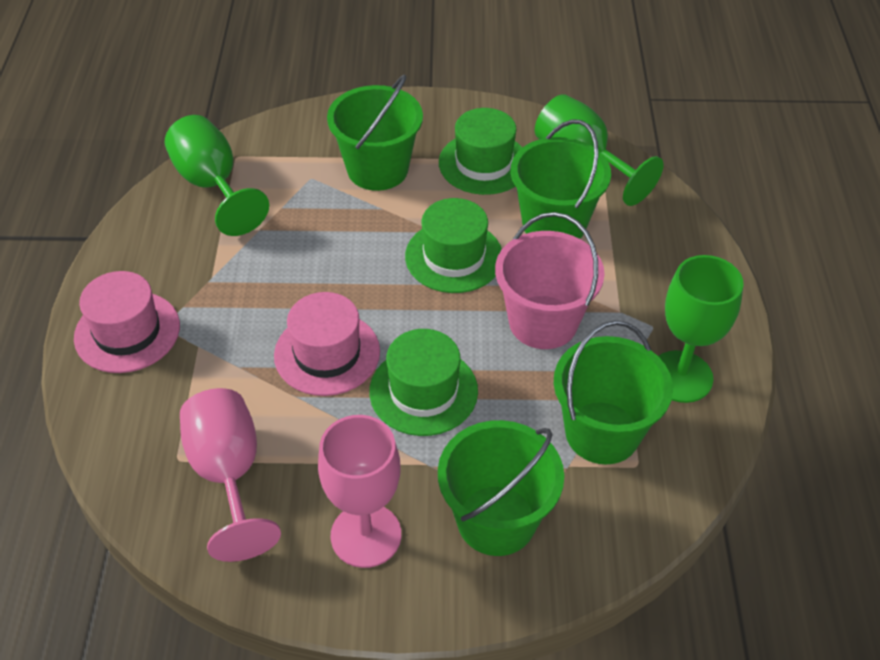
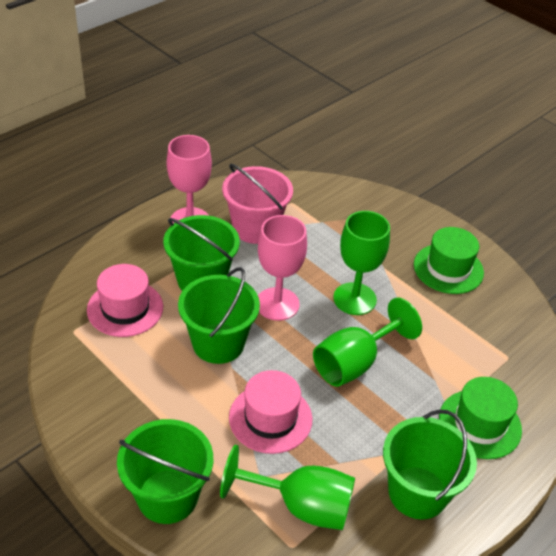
green hat: [369,329,478,436] [405,198,502,293] [439,108,522,195] = 3 -> [414,227,484,294] [439,377,522,459] = 2

